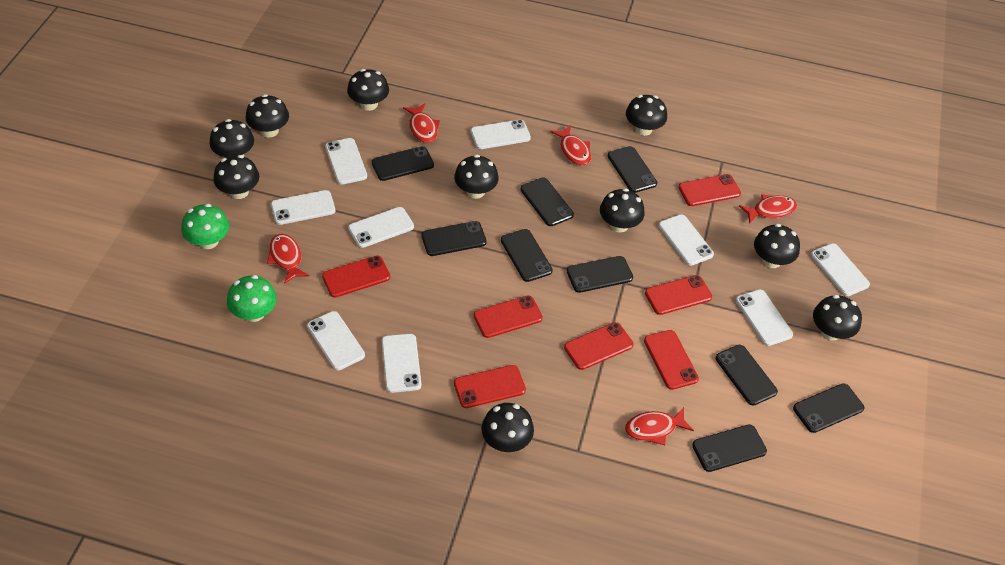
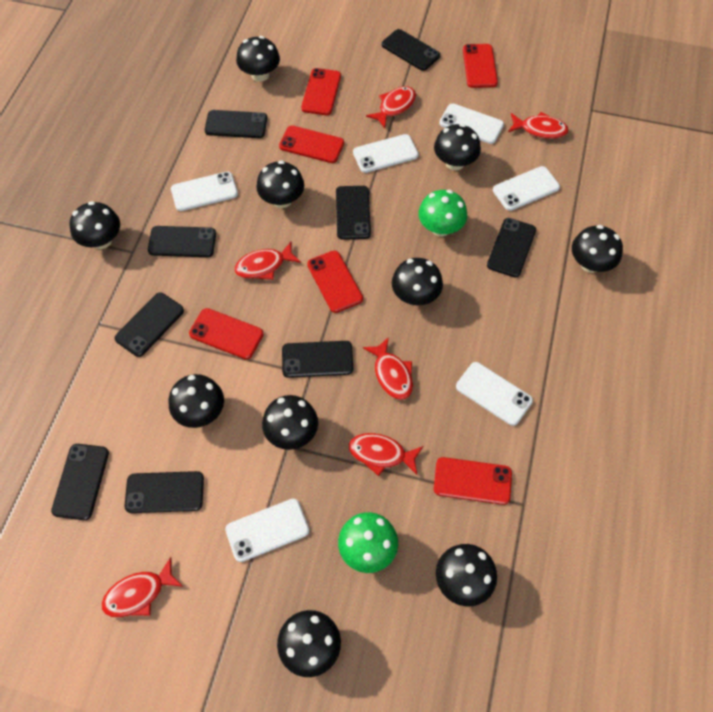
red fish: [267,234,309,284] [403,103,440,143] [550,125,591,166] [625,407,694,445] [739,194,797,224] = 5 -> [101,557,184,617] [234,242,301,280] [349,433,423,476] [363,337,413,400] [366,86,416,128] [508,112,569,139] = 6
red phone: [322,256,390,298] [454,365,526,408] [474,295,543,338] [564,322,633,370] [644,330,699,390] [645,275,712,315] [678,174,741,206] = 7 -> [189,308,264,359] [279,125,344,163] [301,68,341,115] [307,251,363,313] [434,457,512,505] [463,44,498,88] = 6
white phone: [271,190,335,225] [307,311,365,370] [325,138,367,185] [348,207,414,248] [382,334,421,393] [470,119,531,149] [658,214,714,266] [736,289,793,346] [811,243,870,296] = 9 -> [171,171,238,211] [225,499,309,562] [353,134,418,173] [439,103,504,144] [456,362,533,426] [493,166,560,211] = 6

